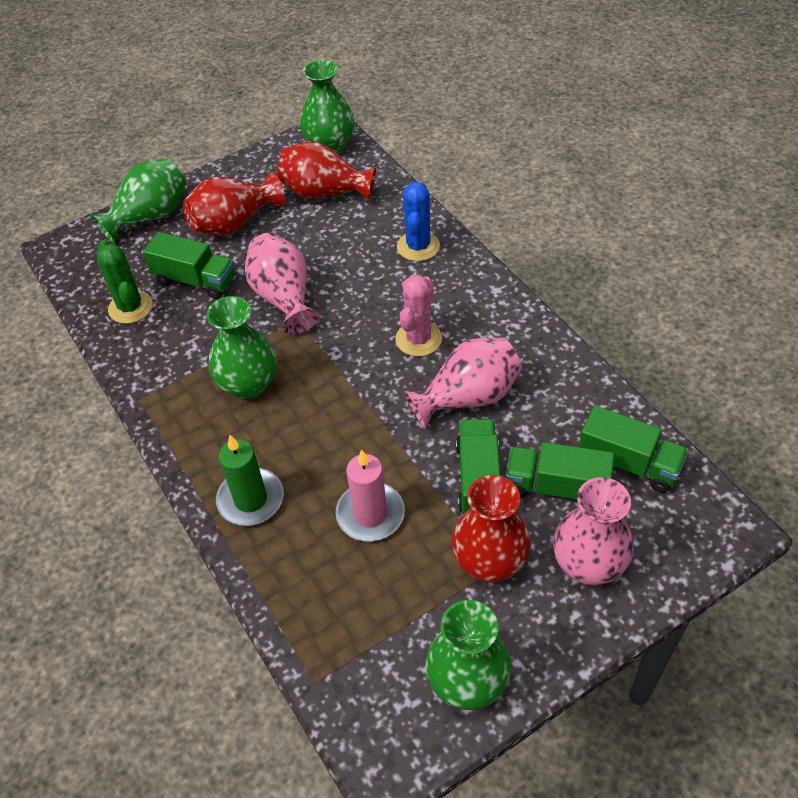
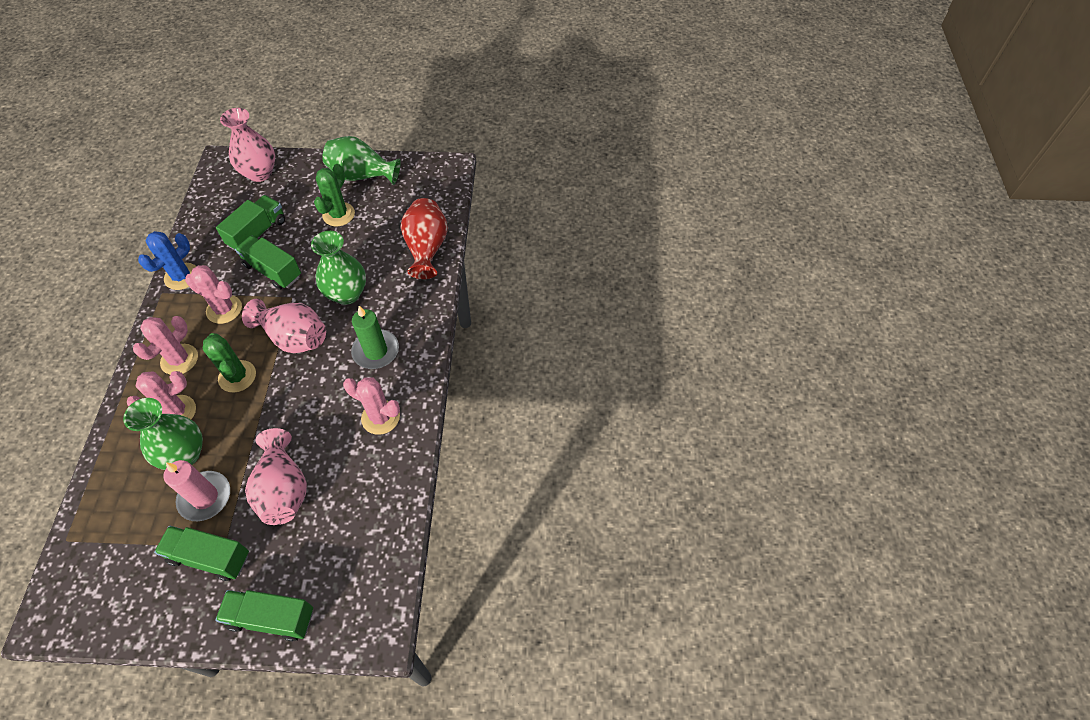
green cactus: [97,240,153,324] = 1 -> [203,333,256,393] [314,164,355,226] = 2
green vase: [90,158,186,244] [206,296,276,400] [300,59,354,154] [425,600,511,710] = 4 -> [123,398,203,470] [311,231,366,305] [322,136,401,185] = 3
pink cactus: [395,274,442,357] = 1 -> [127,371,196,419] [133,316,198,375] [185,265,242,324] [343,377,400,435] = 4
red vase: [183,172,285,236] [277,141,376,202] [452,475,531,582] = 3 -> [401,198,448,279] = 1

